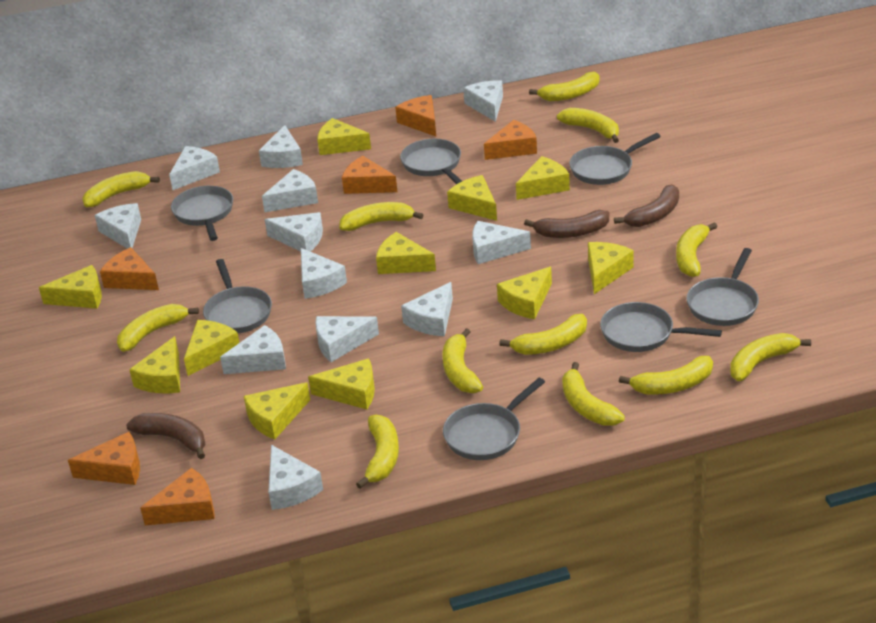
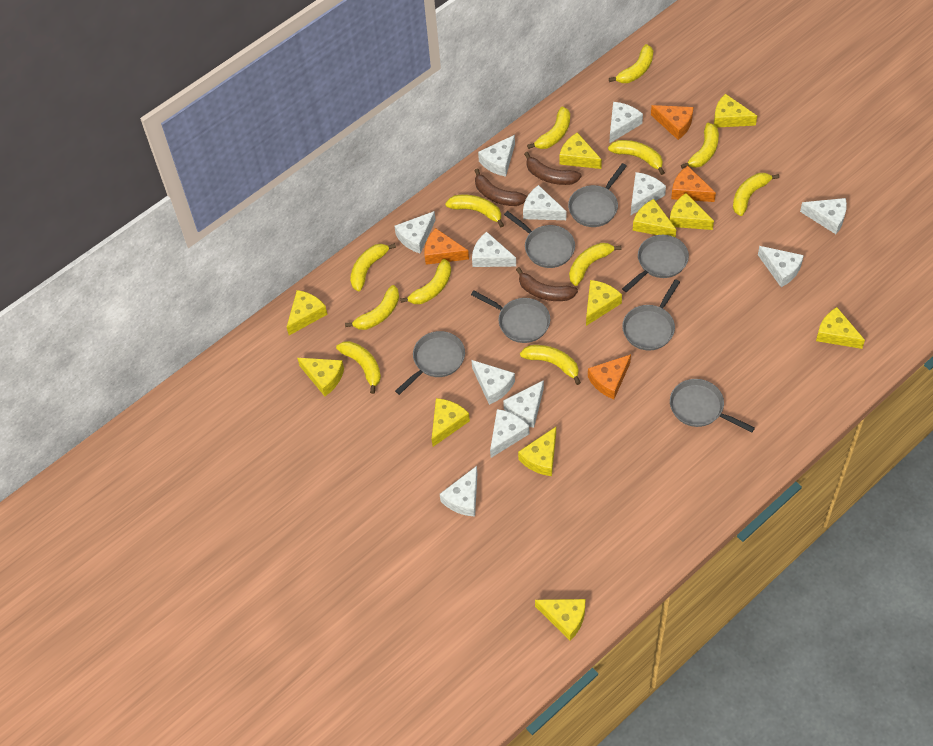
orange cheese: [68,432,140,485] [100,247,159,290] [140,468,215,525] [342,156,397,194] [395,95,436,136] [484,120,537,160] = 6 -> [424,228,469,265] [588,354,631,399] [651,105,694,140] [671,166,716,202] = 4

